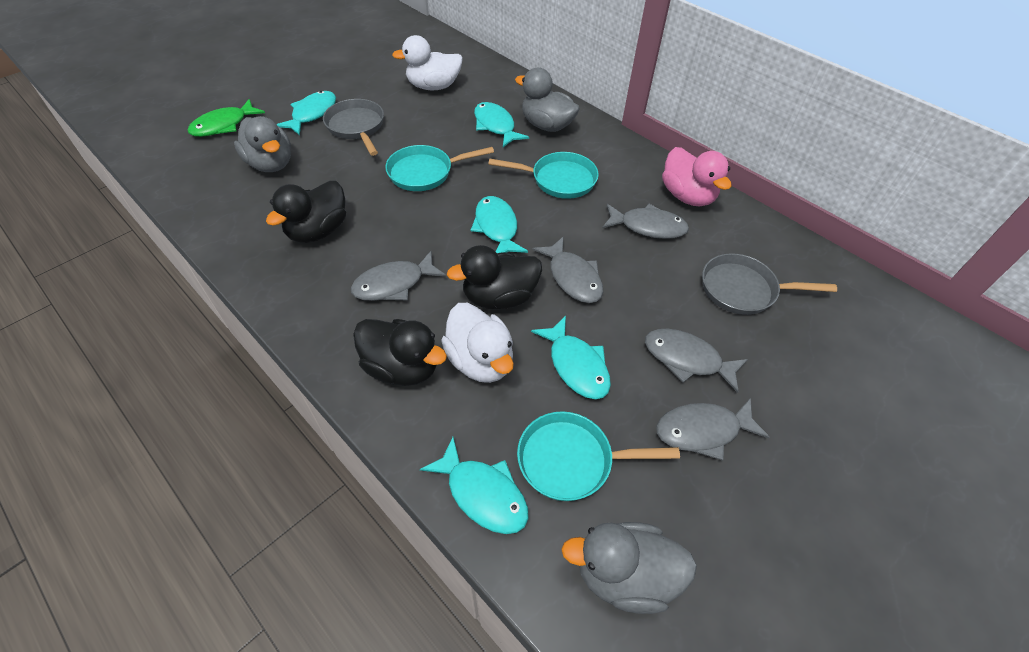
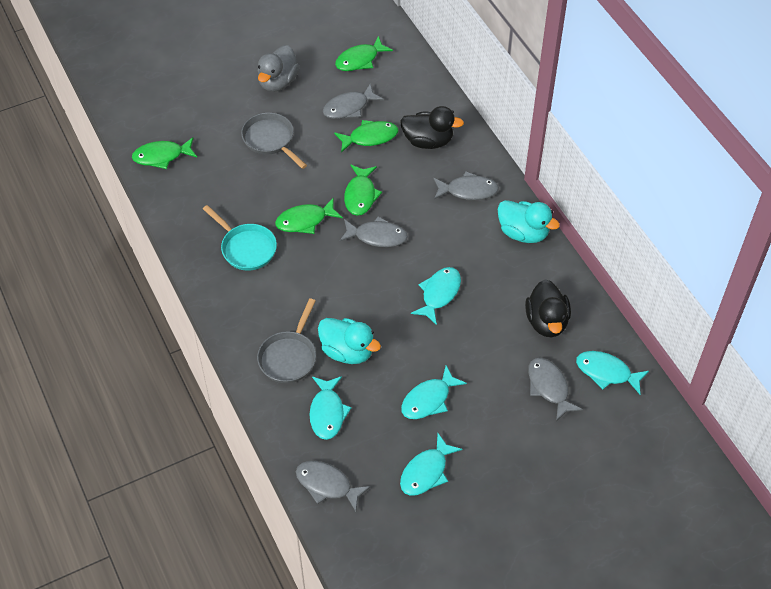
black duck: [266,181,346,243] [353,319,447,386] [447,245,542,309] = 3 -> [400,106,464,149] [525,279,571,337] = 2
green fish: [188,99,265,137] = 1 -> [132,137,197,169] [275,198,343,234] [334,120,398,153] [335,36,393,71] [344,165,382,216] = 5
grey duck: [234,116,291,172] [515,68,580,132] [561,522,697,614] = 3 -> [258,45,299,92] = 1
pink duck: [662,147,732,207] = 1 -> none = 0
turquoise duck: none = 0 -> [318,318,381,364] [497,200,560,243] = 2
turquoise pan: [385,145,494,191] [488,152,599,199] [517,411,680,501] = 3 -> [203,205,277,271] = 1
white duck: [392,35,463,90] [441,303,514,383] = 2 -> none = 0

